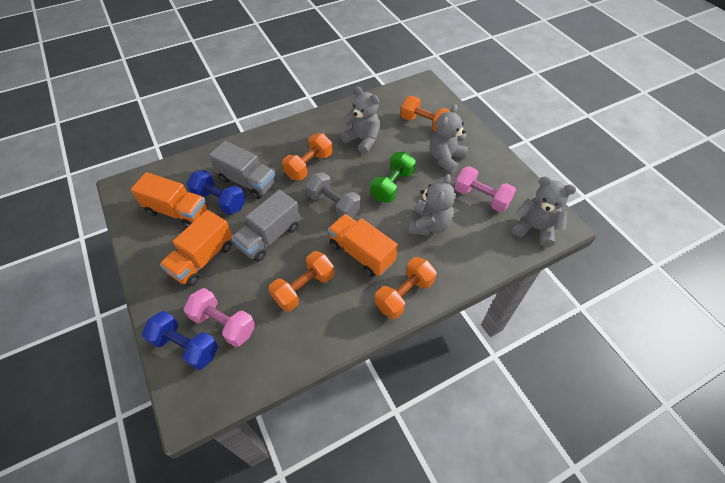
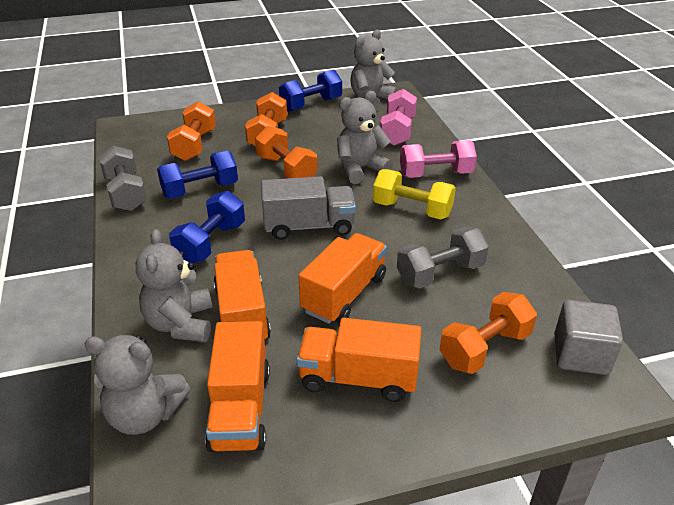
blue dumbbell: [142,311,218,370] [187,170,246,215] = 2 -> [157,150,238,199] [169,191,245,263] [279,69,342,112] = 3
green dumbbell: [371,152,416,202] = 1 -> none = 0
grey cube: none = 0 -> [554,300,623,375] = 1
grey dumbbell: [306,172,361,218] = 1 -> [99,146,147,211] [397,227,489,288] = 2
grey truck: [209,141,276,199] [231,190,300,262] = 2 -> [261,176,356,240] = 1
orange truck: [131,172,208,227] [160,210,233,286] [328,214,398,277] = 3 -> [205,321,270,452] [214,250,271,339] [297,318,422,402] [298,233,387,324] = 4
yellow dumbbell: none = 0 -> [373,169,456,220] = 1

